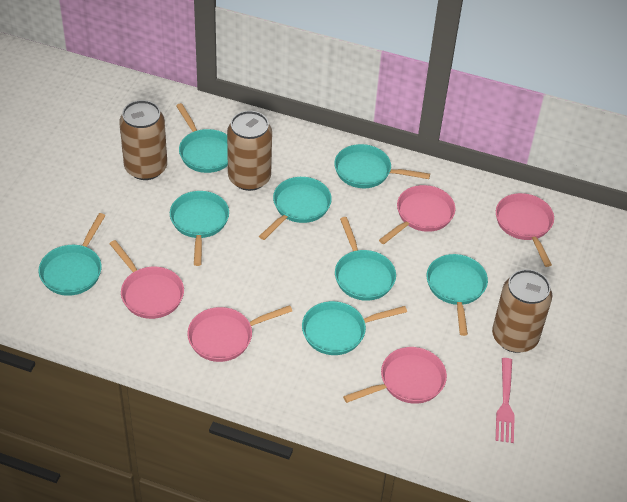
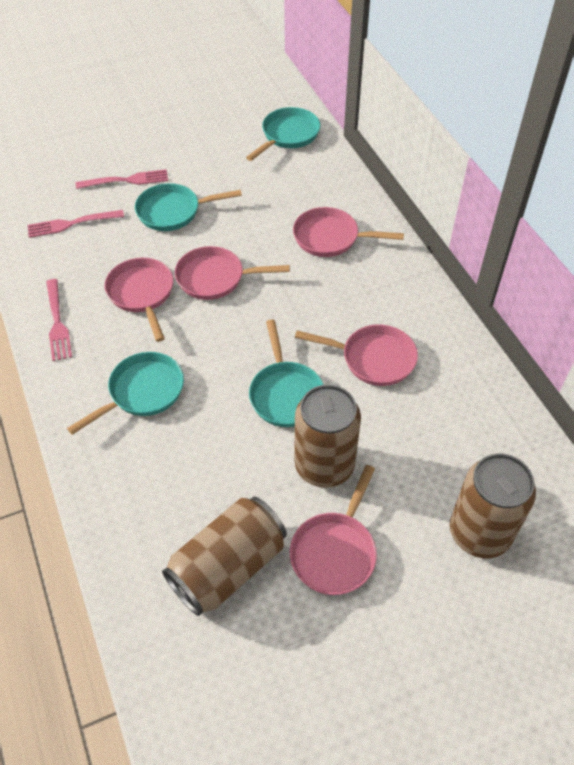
pink fork: [496,358,515,443] = 1 -> [28,210,124,238] [46,279,72,361] [76,169,168,189] = 3
turquoise pan: [38,213,106,296] [170,191,229,266] [176,103,228,173] [259,177,332,240] [302,301,407,355] [334,144,430,188] [335,217,396,301] [427,254,488,336] = 8 -> [67,352,184,435] [135,183,242,231] [246,107,320,161] [249,319,324,427] = 4

